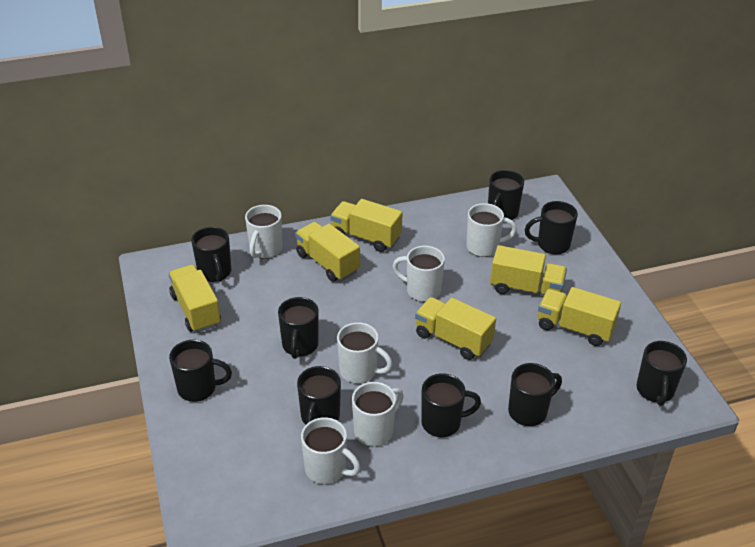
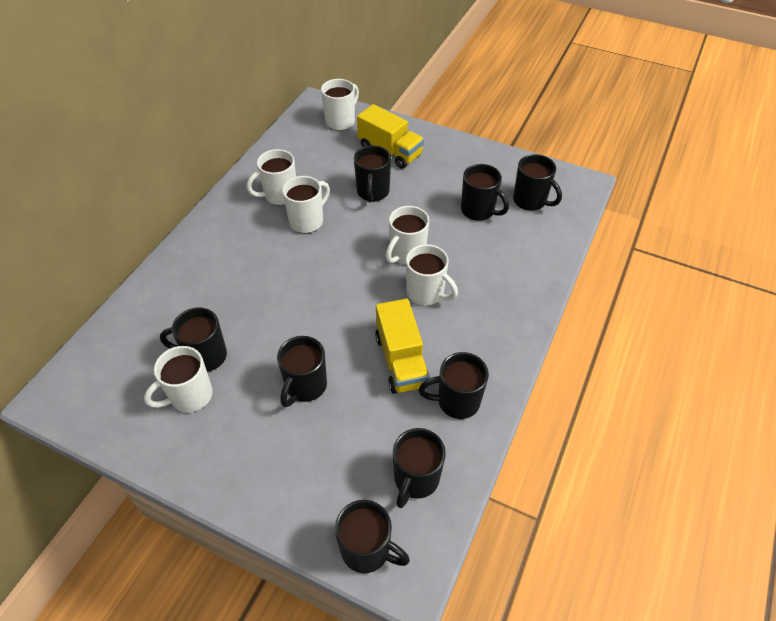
black mug: [169,340,232,402] [191,227,231,282] [278,297,319,359] [297,366,341,425] [421,373,481,437] [488,170,524,220] [508,363,562,426] [525,201,578,255] [637,341,687,406] = 9 -> [160,307,227,372] [277,336,327,407] [335,500,410,573] [354,146,391,202] [393,428,446,508] [419,352,489,419] [461,164,509,221] [513,154,562,211] = 8
yellow truck: [168,264,221,332] [295,222,360,282] [330,199,403,252] [415,297,496,360] [490,245,567,296] [538,287,621,346] = 6 -> [357,104,424,169] [375,299,430,394] = 2

